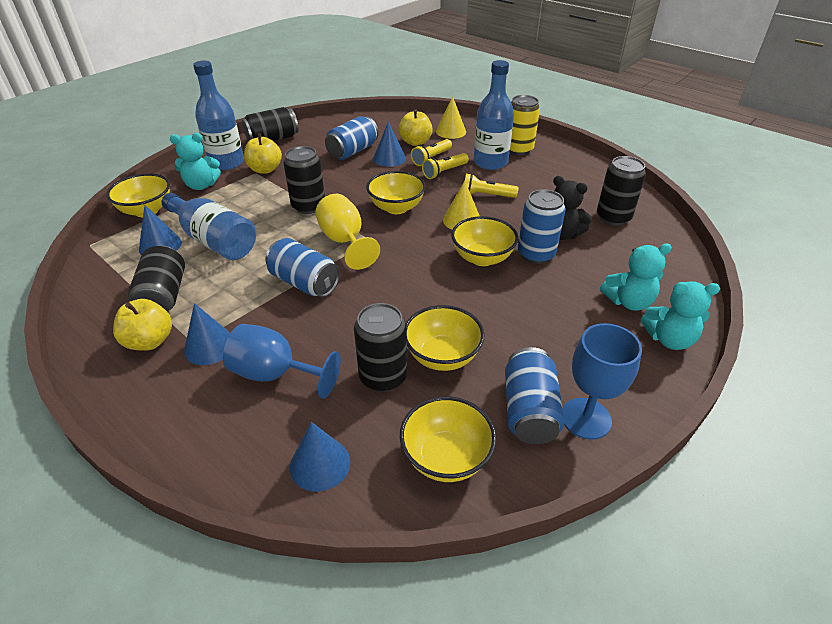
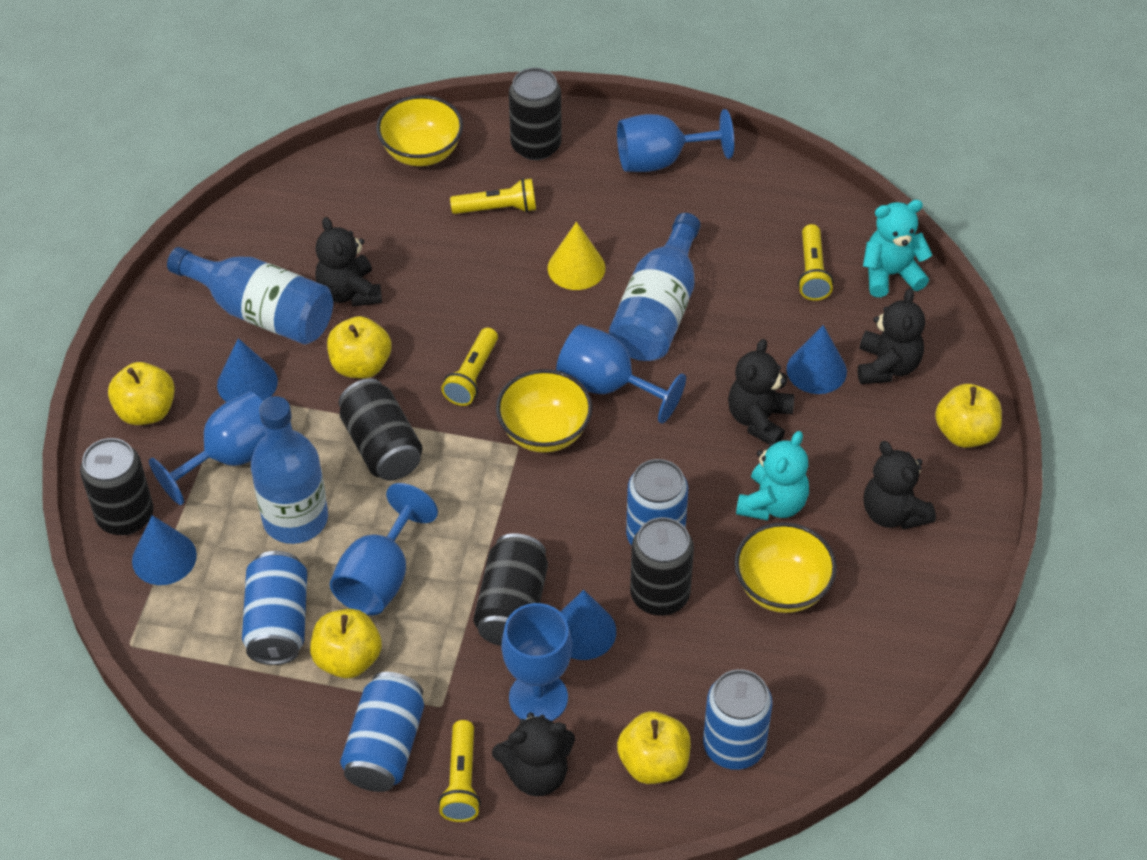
black teddy bear: [553,176,592,240] = 1 -> [315,217,382,307] [492,712,575,796] [728,339,794,444] [858,288,925,384] [864,441,936,529] = 5
blue goblet: [223,324,341,399] [563,323,642,439] = 2 -> [149,391,266,505] [330,483,438,615] [502,603,572,721] [556,324,686,424] [617,109,734,172] = 5
turquoise teddy bear: [170,133,221,190] [600,244,672,311] [641,281,720,350] = 3 -> [736,431,809,521] [863,200,932,297] = 2
yellow apple: [113,299,172,351] [244,134,282,174] [398,109,433,146] = 3 -> [108,362,175,425] [310,609,382,678] [327,316,391,378] [617,711,691,784] [935,384,1002,448] = 5
yellow bowl: [106,173,170,217] [366,171,426,214] [400,396,496,482] [406,305,485,371] [451,216,518,266] = 5 -> [376,95,463,166] [496,369,593,453] [734,522,837,613] = 3
yellow can: [510,95,540,155] = 1 -> none = 0
yellow cone: [436,96,466,139] [443,181,479,230] = 2 -> [548,222,605,290] = 1
yellow flashlight: [411,139,452,166] [422,153,469,179] [465,174,519,198] = 3 -> [438,720,481,822] [441,328,498,406] [450,178,536,214] [798,224,833,301] = 4
yellow goblet: [315,194,380,270] = 1 -> none = 0

